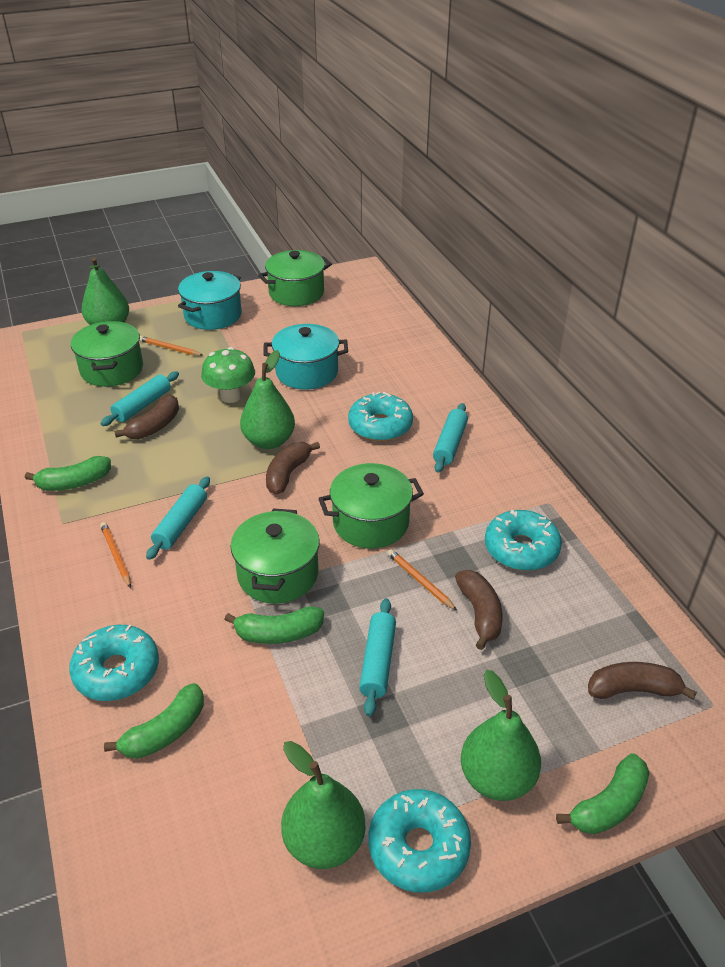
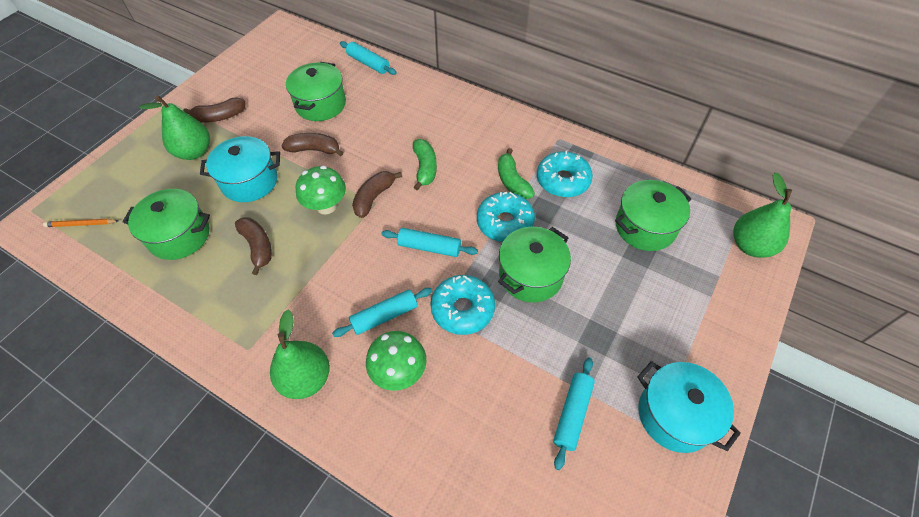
green banana: [25,456,111,491] [104,683,204,759] [224,606,324,644] [556,753,650,834] = 4 -> [413,139,437,190] [498,148,535,199] = 2
green mushroom: [201,347,255,403] = 1 -> [296,166,346,215] [366,331,426,391] = 2
green pear: [81,257,129,325] [240,350,295,449] [281,741,366,869] [461,670,541,801] = 4 -> [139,96,210,160] [270,309,330,399] [733,172,792,258] = 3
orange pencil: [100,522,131,588] [139,336,202,356] [387,549,457,611] = 3 -> [43,219,118,227] = 1
turquoise donut: [69,625,159,701] [348,392,413,442] [368,789,471,893] [485,510,562,571] = 4 -> [430,275,495,335] [477,191,535,242] [537,150,593,197] = 3

